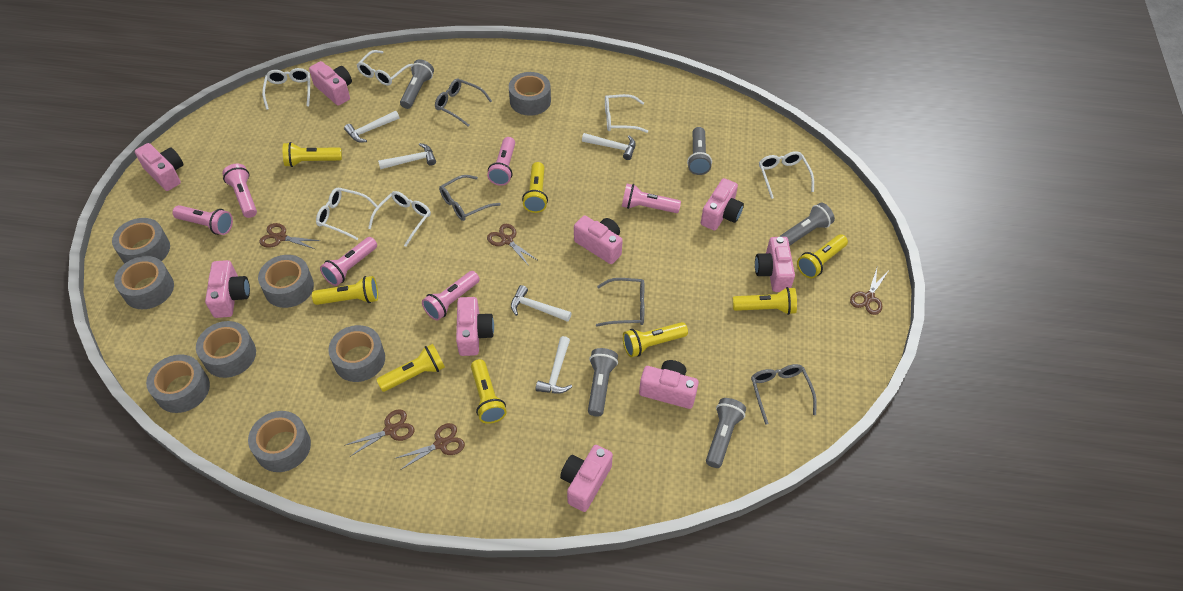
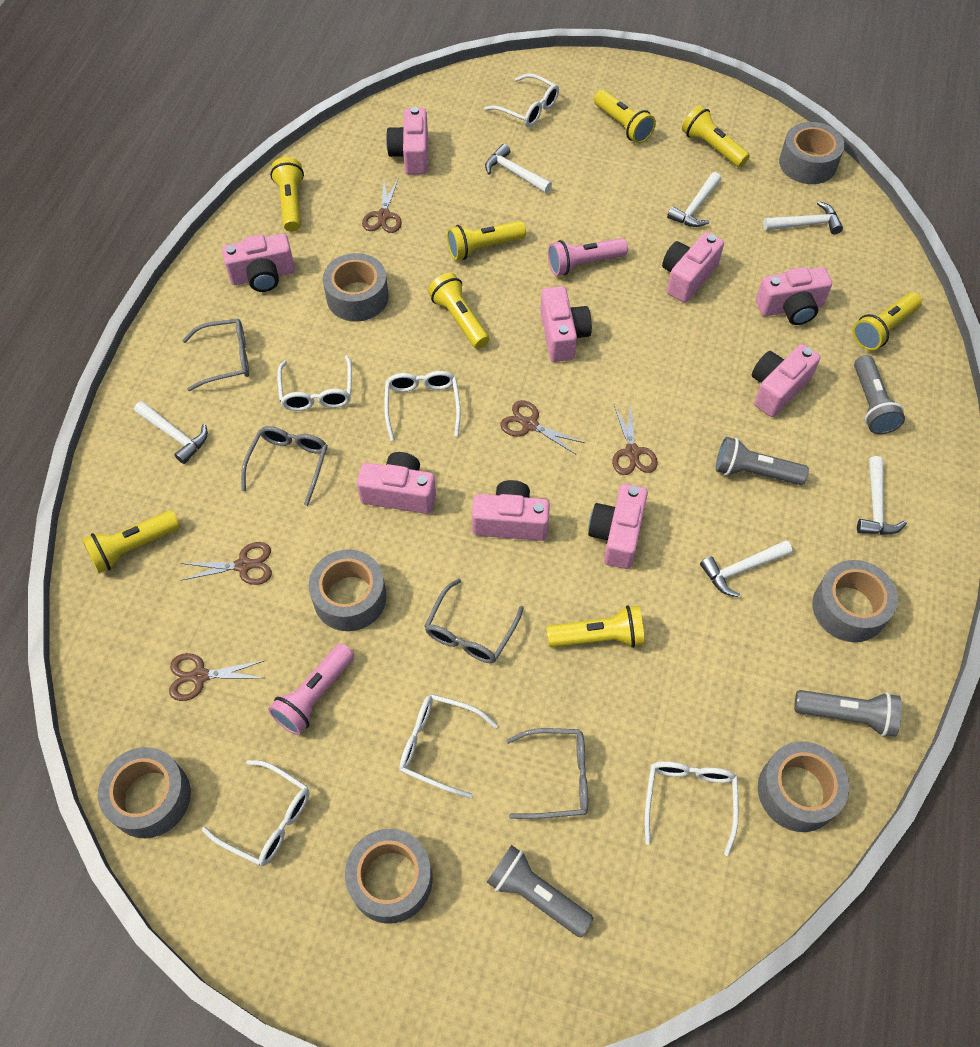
grey flashlight: [400,59,434,109] [588,348,618,417] [687,127,712,175] [706,398,746,468] [779,203,835,246] = 5 -> [487,845,593,937] [716,437,809,485] [794,690,902,737] [854,355,905,434] = 4
grey tape: [112,218,170,264] [114,256,174,309] [146,354,210,413] [196,321,256,378] [248,411,311,472] [258,255,314,308] [329,325,385,382] [509,72,551,116] = 8 -> [98,747,191,838] [309,549,387,631] [323,253,389,322] [345,829,432,924] [758,741,849,832] [779,122,845,184] [812,560,898,642] = 7
pink flashlight: [172,205,233,235] [222,164,257,218] [320,237,377,286] [422,271,480,320] [487,137,515,186] [622,184,681,213] = 6 -> [268,643,354,735] [548,238,628,276] = 2
white hammer: [344,111,399,142] [378,143,436,169] [511,285,571,322] [536,336,572,394] [582,133,636,160] = 5 -> [134,401,208,464] [485,144,552,193] [667,172,721,227] [700,540,792,597] [763,201,843,234] [857,456,907,535] = 6

